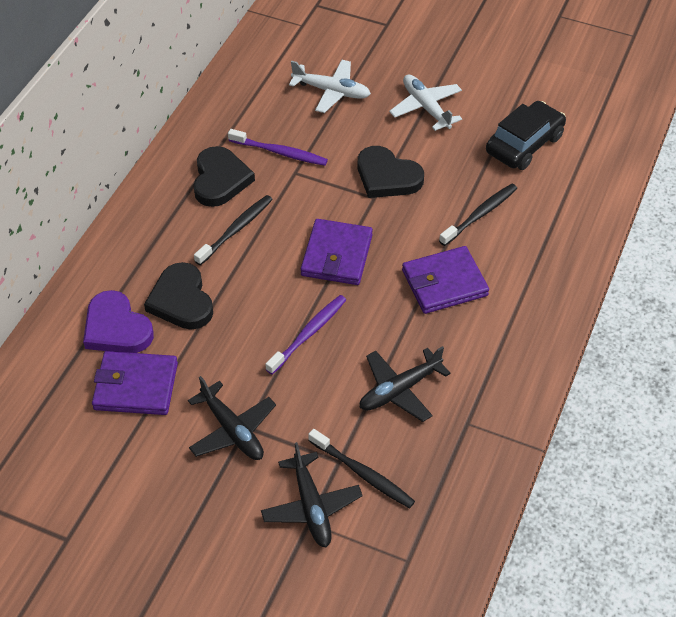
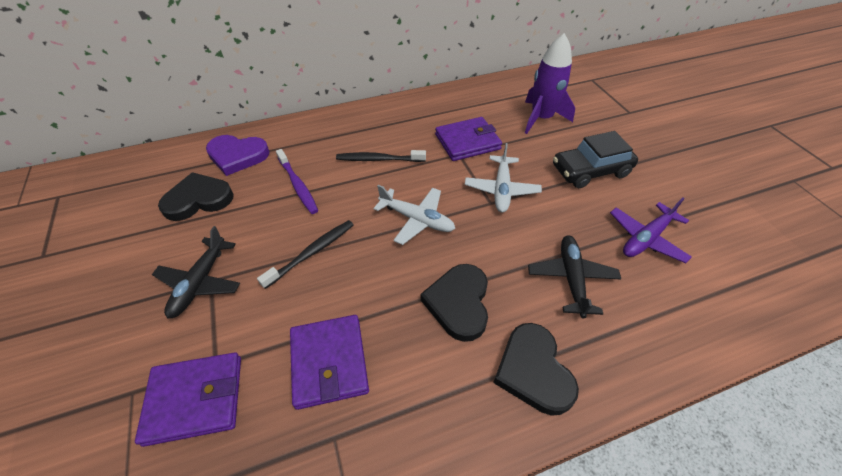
black plane: [188,376,276,460] [261,442,363,547] [360,346,451,422] = 3 -> [152,226,240,319] [528,235,621,318] = 2
black toothbrush: [194,195,273,265] [308,429,415,508] [439,184,517,246] = 3 -> [257,220,353,289] [336,150,426,162] = 2
purple plane: none = 0 -> [610,198,692,263] = 1
purple rocket: none = 0 -> [525,33,575,134] = 1
purple toothbrush: [228,129,328,166] [265,295,346,374] = 2 -> [276,149,318,214] = 1

